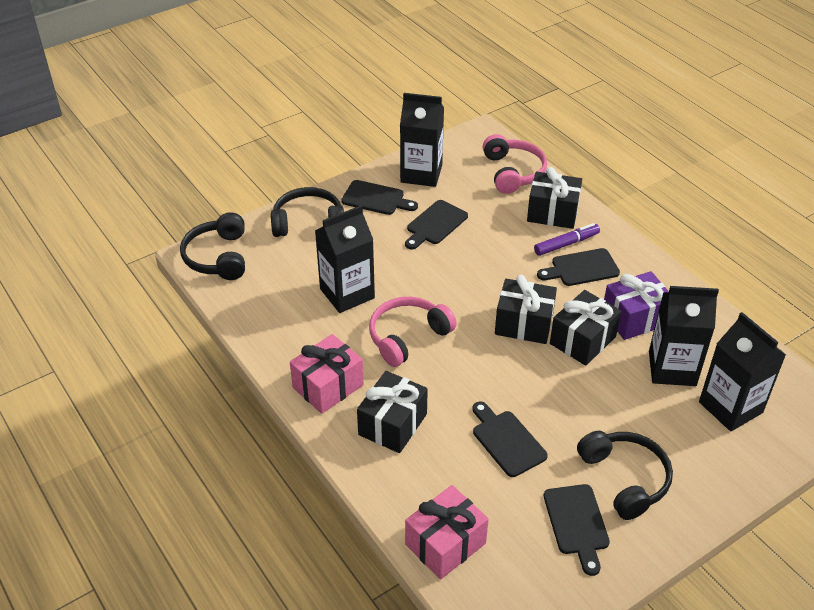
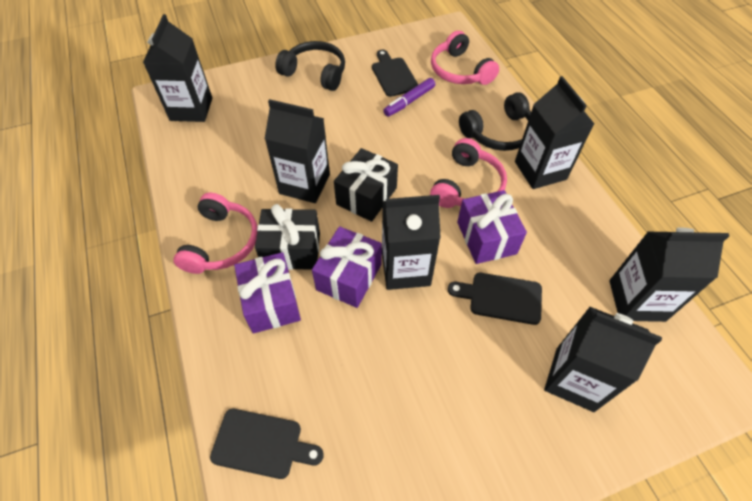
black carton: [315,205,375,313] [400,93,444,187] [649,286,719,386] [699,312,786,431] = 4 -> [143,14,212,122] [265,99,330,203] [382,195,441,290] [515,76,594,189] [544,306,662,412] [609,227,729,322] = 6
black cutting board: [341,180,418,215] [405,200,468,249] [472,402,548,477] [537,248,620,286] [544,484,610,576] = 5 -> [210,409,324,479] [372,50,418,97] [448,273,542,325] = 3
black gift: [357,371,428,453] [495,275,557,344] [527,167,582,229] [550,290,621,366] = 4 -> [255,204,320,270] [334,148,398,222] = 2
black headphones: [180,212,245,280] [271,187,344,237] [577,431,673,520] = 3 -> [275,41,345,91] [459,92,531,151] = 2
pink gift: [290,334,364,414] [405,485,489,580] = 2 -> none = 0
pink headphones: [369,297,457,367] [483,134,547,194] = 2 -> [174,193,257,274] [430,138,507,208] [431,31,499,85] = 3
purple gift: [604,271,669,340] = 1 -> [234,252,301,334] [312,226,382,308] [457,190,527,264] = 3

